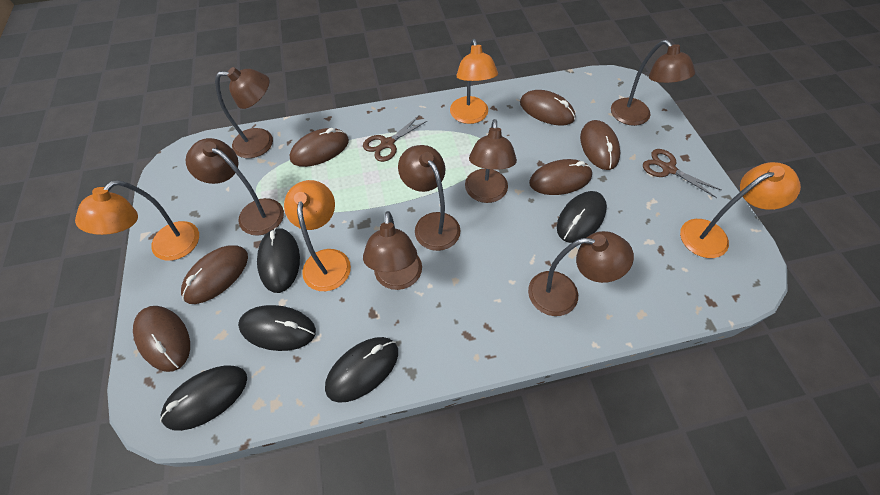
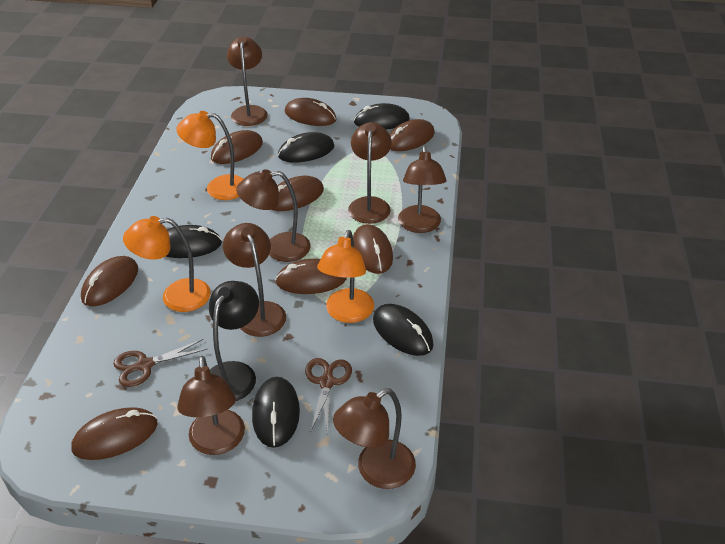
black lamp: none = 0 -> [209,281,259,401] = 1
brown mouse: [133,306,190,372] [181,245,248,304] [290,128,349,167] [520,90,575,126] [529,159,592,195] [580,120,620,170] = 6 -> [71,407,157,460] [81,256,138,306] [211,130,263,164] [272,176,324,211] [275,259,347,294] [285,98,336,126] [353,224,393,274] [390,119,435,151] = 8
orange lamp: [75,180,199,261] [284,180,351,291] [450,39,498,124] [680,162,801,258] = 4 -> [123,216,211,312] [176,111,244,200] [317,230,374,323] = 3

